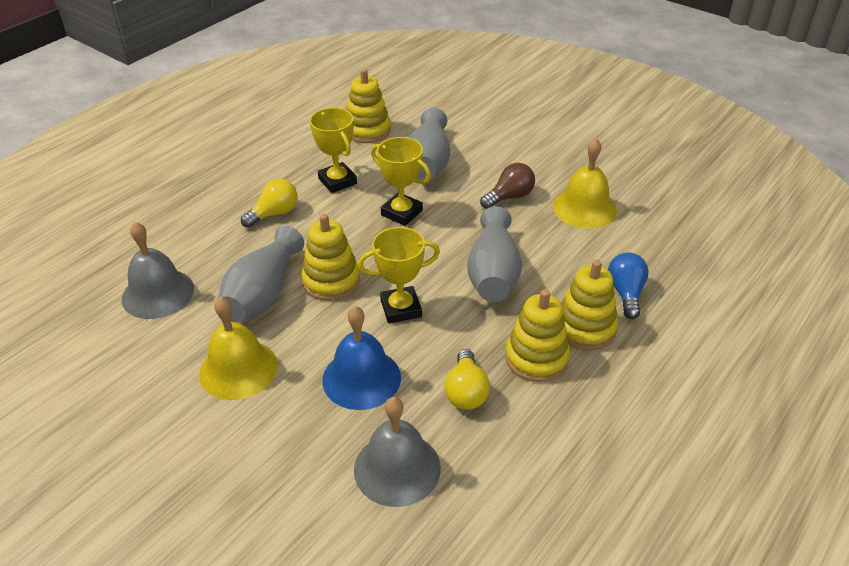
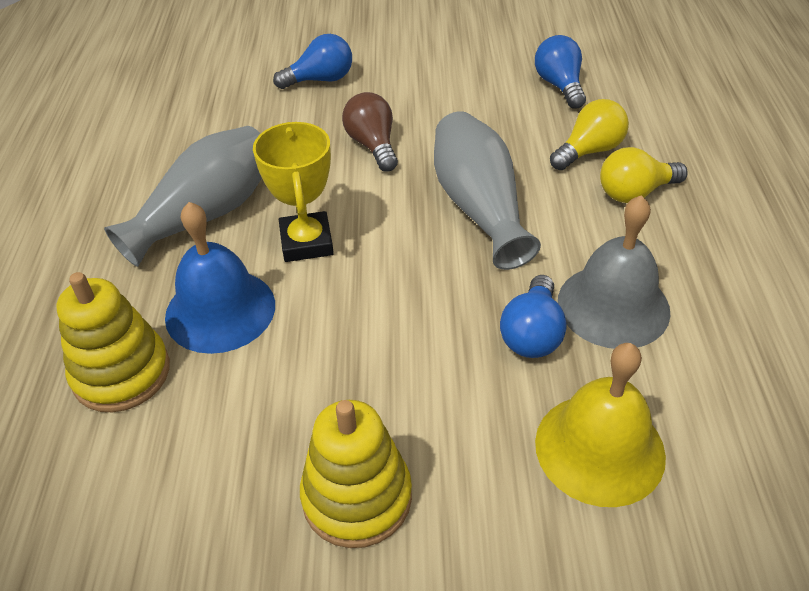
blue light bulb: [608,252,649,319] = 1 -> [273,34,352,89] [500,275,567,358] [535,35,586,109] = 3
grey bell: [122,222,194,319] [354,397,441,507] = 2 -> [558,195,670,349] = 1
grey vase: [218,226,304,322] [409,108,450,180] [467,206,522,302] = 3 -> [104,126,262,267] [434,111,541,270] = 2
yellow bell: [199,297,278,400] [553,139,617,229] = 2 -> [535,343,666,507] = 1
yellow stacking toy: [301,214,360,301] [347,69,391,143] [505,289,570,382] [561,260,618,351] = 4 -> [57,272,170,412] [300,400,412,548] = 2
yellow trophy: [310,108,357,193] [358,227,440,324] [371,137,431,226] = 3 -> [253,122,334,262] = 1

